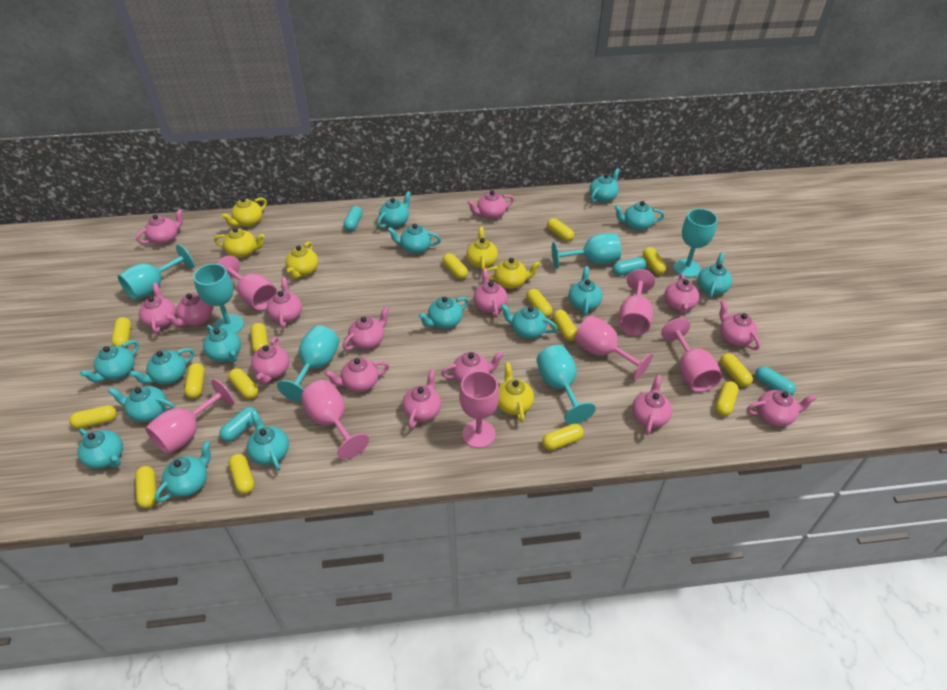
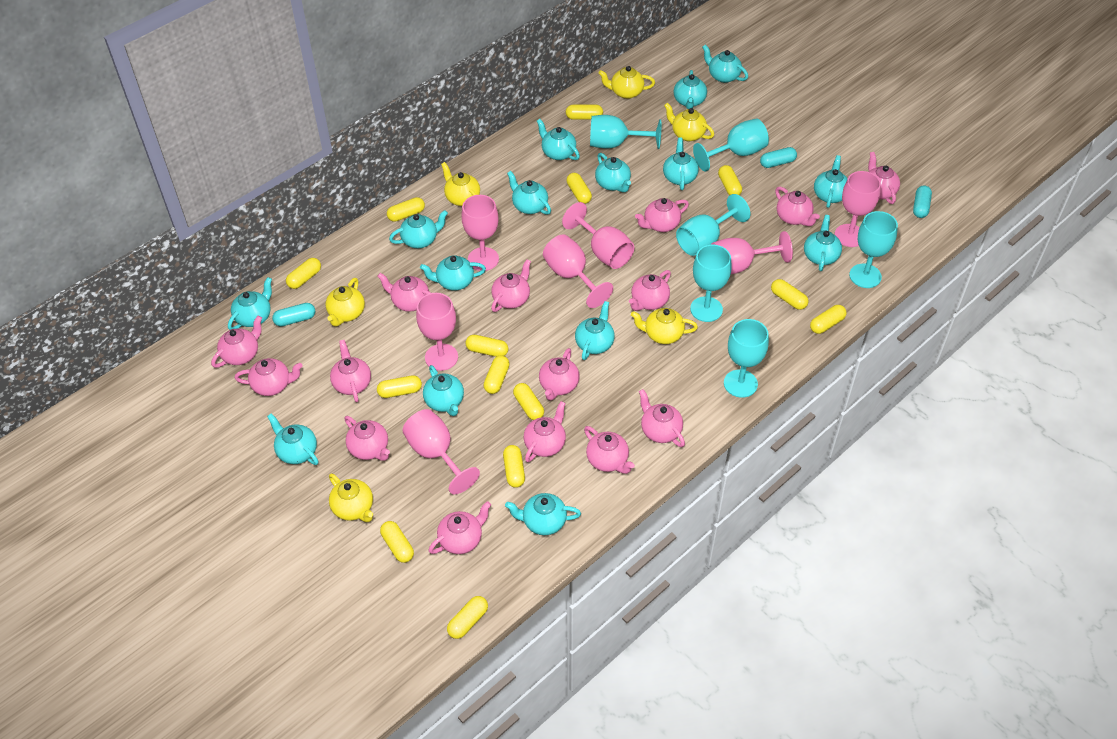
turquoise capsule: [219,407,258,442] [343,206,363,231] [612,257,646,276] [755,366,796,395] = 4 -> [272,303,315,327] [760,147,797,168] [913,186,932,218] = 3
yellow capsule: [69,405,117,429] [112,317,131,348] [135,466,156,508] [184,363,205,399] [228,368,258,399] [228,454,254,494] [250,323,268,353] [442,253,468,279] [526,289,552,318] [542,424,584,450] [547,218,574,242] [553,310,577,341] [643,247,666,275] [715,381,739,416] [720,353,753,387] = 15 -> [286,258,321,289] [377,375,422,398] [380,521,414,563] [387,197,425,222] [447,596,488,639] [465,335,508,357] [484,355,510,394] [503,445,525,488] [513,383,544,420] [566,105,603,120] [566,173,592,204] [718,165,742,195] [771,279,809,310] [810,305,847,334] = 14

